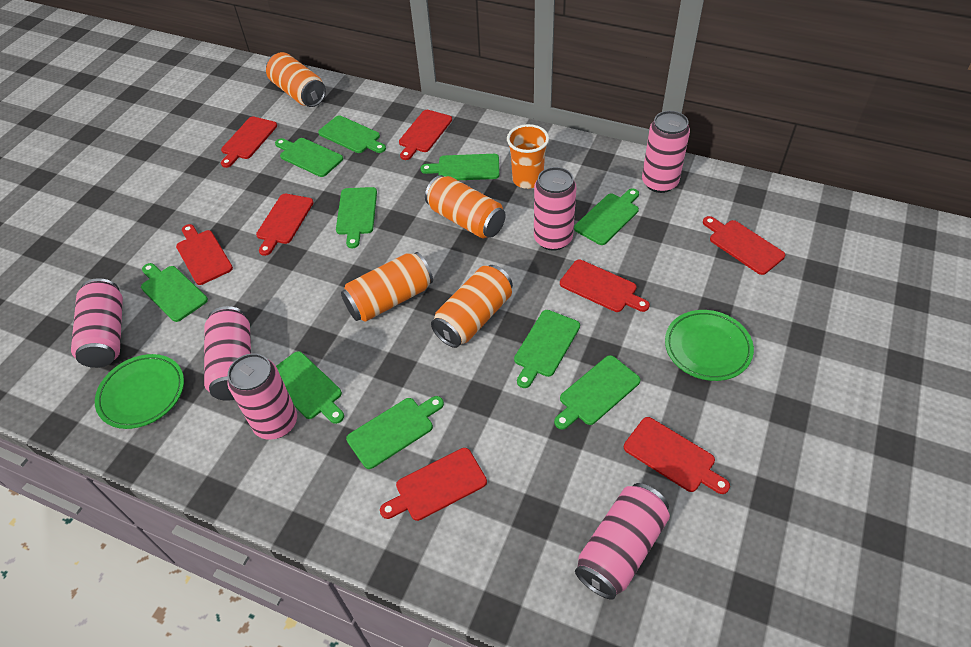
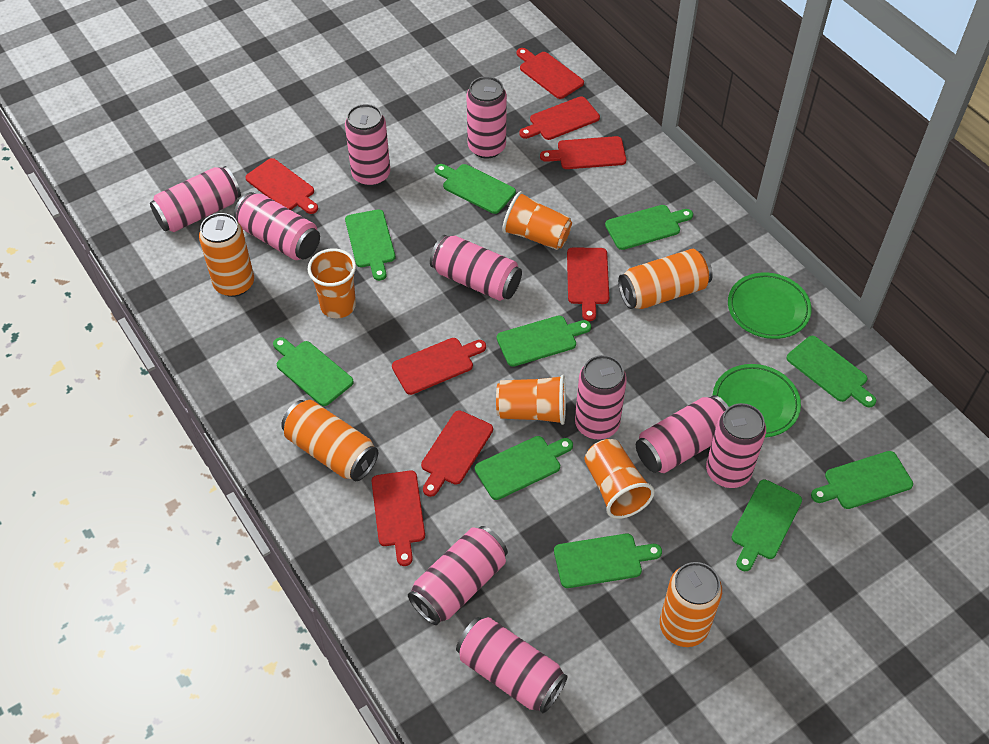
orange cup: [507,124,549,189] = 1 -> [308,248,356,318] [496,375,566,425] [502,191,572,250] [584,439,655,519] = 4
pink can: [71,278,123,368] [204,306,251,401] [227,353,297,440] [534,167,576,251] [575,483,670,600] [642,111,690,193] = 6 -> [150,166,241,232] [234,192,320,260] [345,104,390,186] [408,526,508,625] [430,235,522,301] [456,617,568,713] [467,76,507,159] [575,355,627,440] [636,395,729,473] [706,403,766,488] = 10

